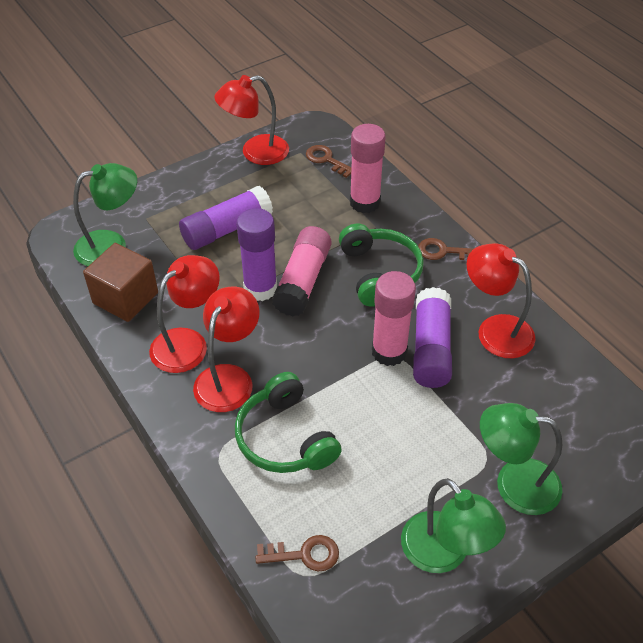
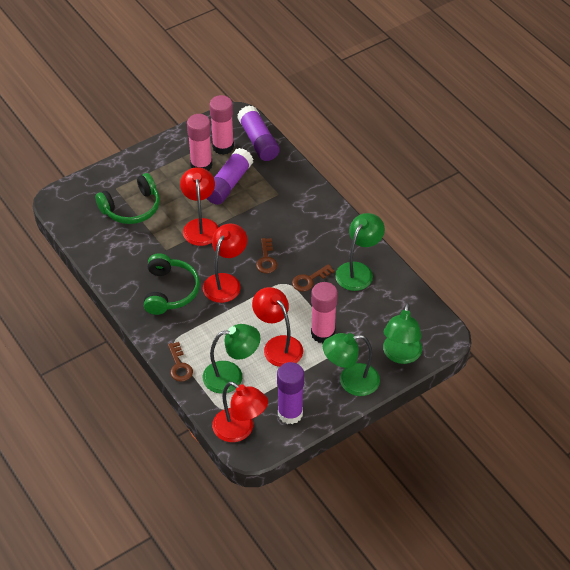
brown cube: [83,243,158,322] = 1 -> none = 0
green lamp: [73,163,137,266] [401,478,506,573] [480,403,563,515] = 3 -> [203,324,260,394] [323,333,380,396] [335,213,385,291] [383,303,422,364] = 4

